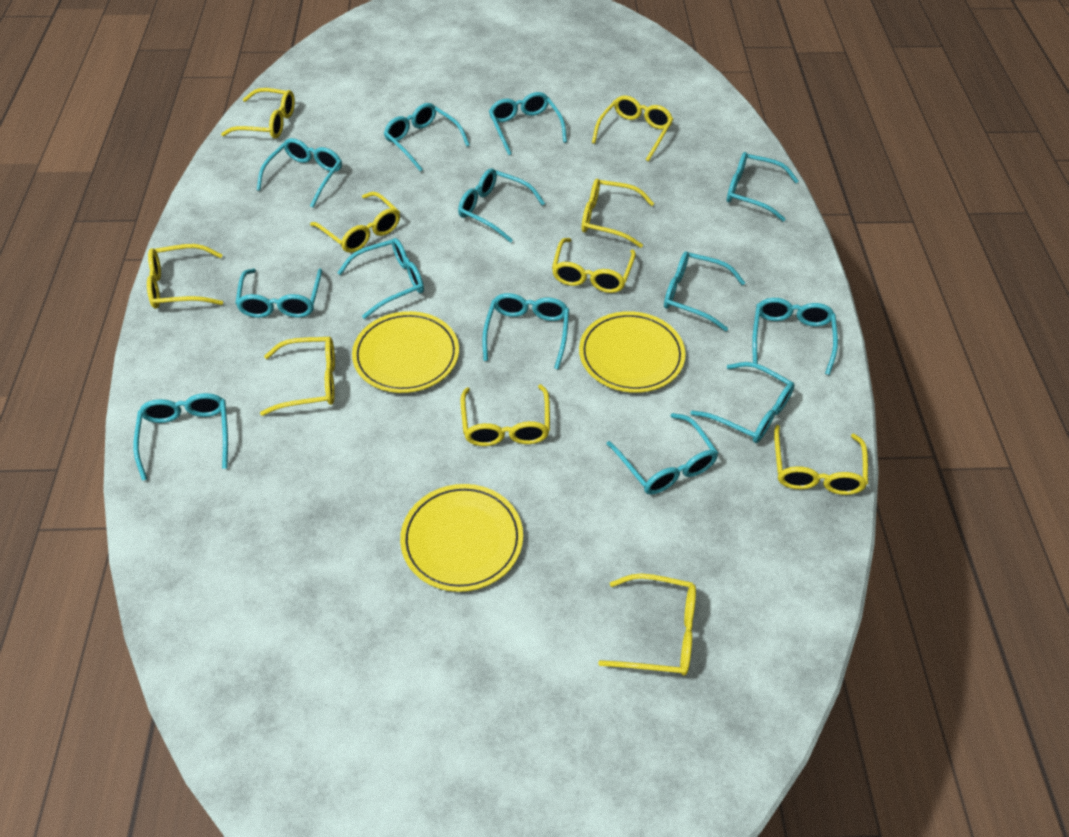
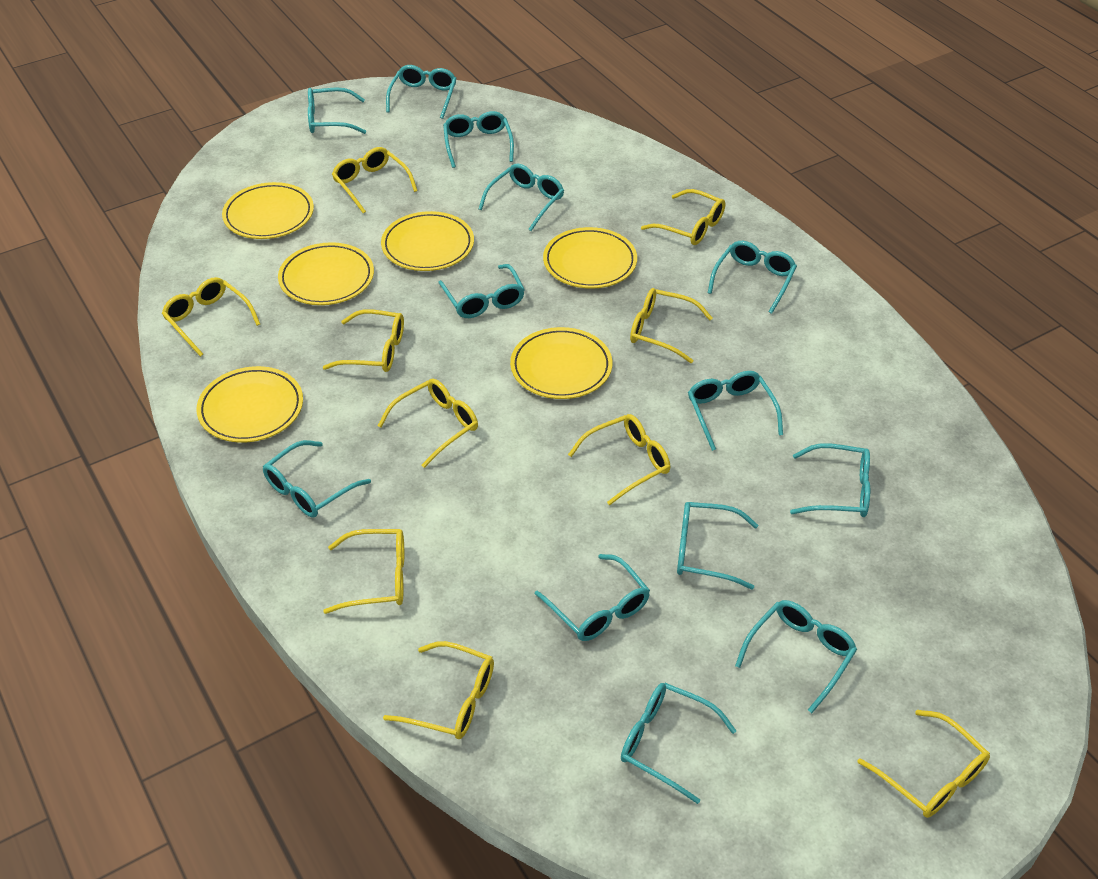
yellow plate: [352,311,459,393] [400,484,523,592] [579,311,686,393] = 3 -> [197,366,303,443] [222,182,314,239] [278,242,374,305] [381,211,474,271] [510,327,612,399] [543,227,637,289] = 6

